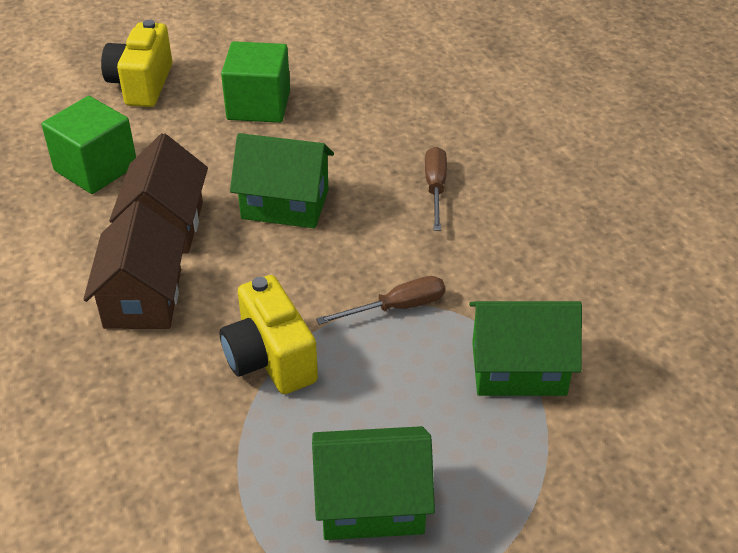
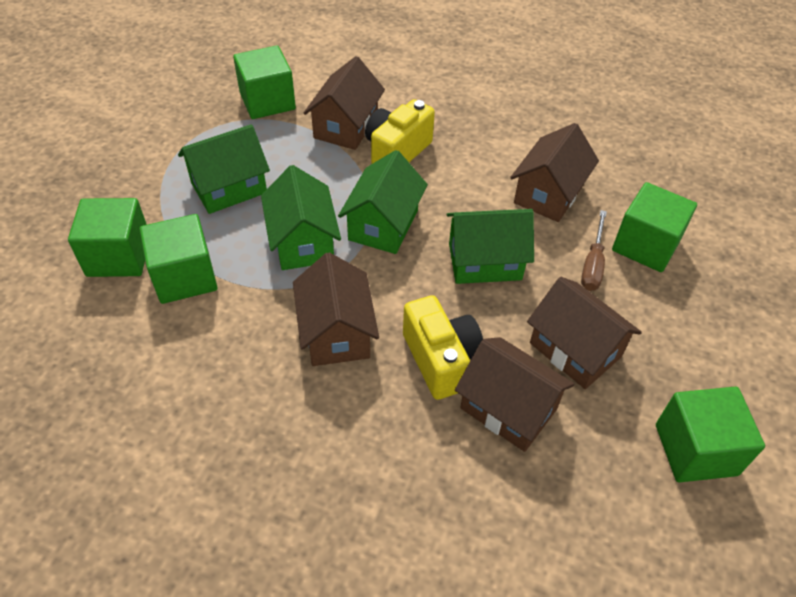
brown house: [83,201,186,329] [109,133,208,254] = 2 -> [293,252,379,366] [304,56,385,150] [455,337,574,452] [510,123,599,222] [527,277,642,389] = 5
brown screwdriver: [316,276,445,325] [425,147,447,231] = 2 -> [581,210,607,291] = 1
green cube: [42,96,136,194] [221,41,290,123] = 2 -> [68,198,147,277] [140,214,218,304] [233,45,296,119] [612,182,697,272] [656,386,765,483] = 5
green house: [230,133,334,228] [312,426,435,540] [469,301,582,396] = 3 -> [178,124,270,214] [261,165,341,270] [338,150,428,254] [446,209,534,284] = 4

